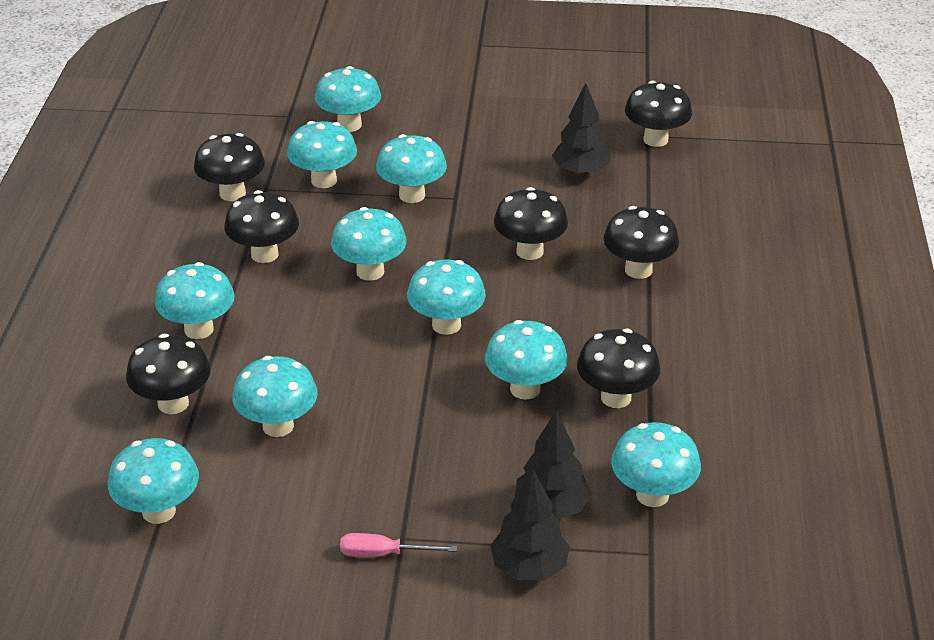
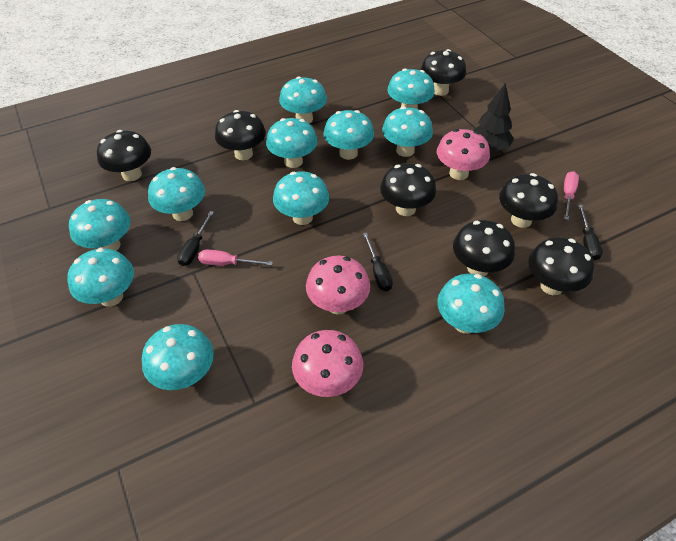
black screwdriver: none = 0 -> [177,211,214,266] [363,233,393,291] [578,205,603,261] = 3
black tree: [490,470,570,580] [515,410,591,519] [552,83,611,176] = 3 -> [472,83,514,151] = 1
pink mushroom: none = 0 -> [292,330,363,397] [306,256,370,315] [436,129,490,180] = 3
pink screwdriver: [340,533,457,557] = 1 -> [198,249,273,266] [564,171,579,220] = 2
turquoise mushroom: [108,438,199,524] [155,262,234,339] [232,356,318,437] [287,121,357,188] [315,66,381,132] [331,207,407,281] [376,134,447,203] [407,260,486,335] [485,320,568,400] [611,422,701,507] = 10 -> [67,248,134,307] [69,199,130,251] [142,324,214,390] [148,167,205,221] [266,118,318,168] [273,171,329,225] [279,76,327,123] [324,110,374,160] [382,107,433,157] [388,68,435,109] [437,274,505,334] = 11

